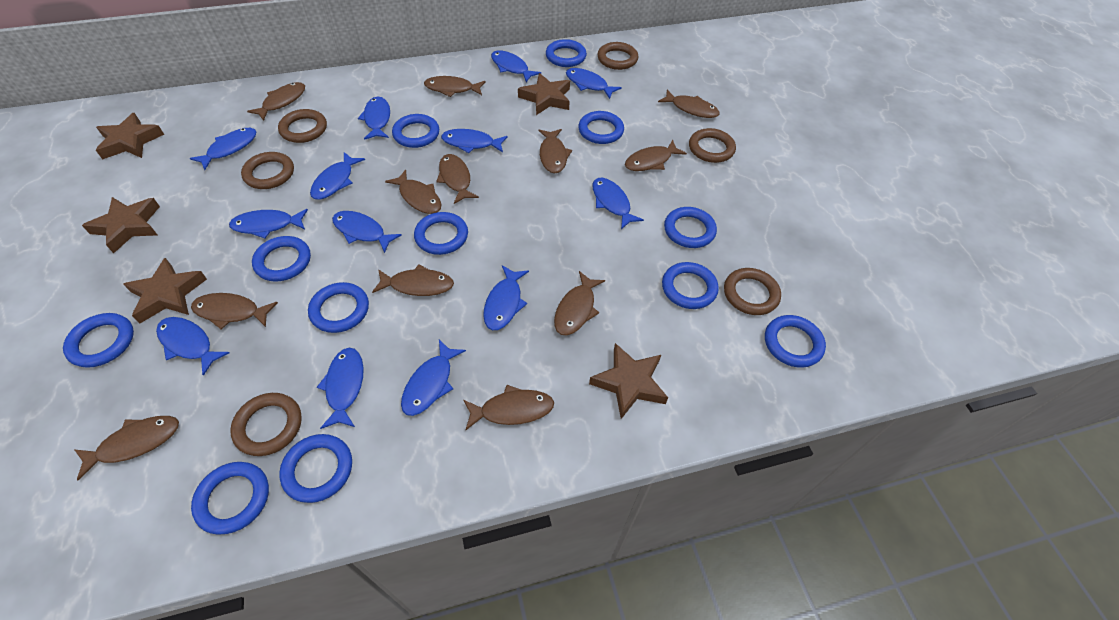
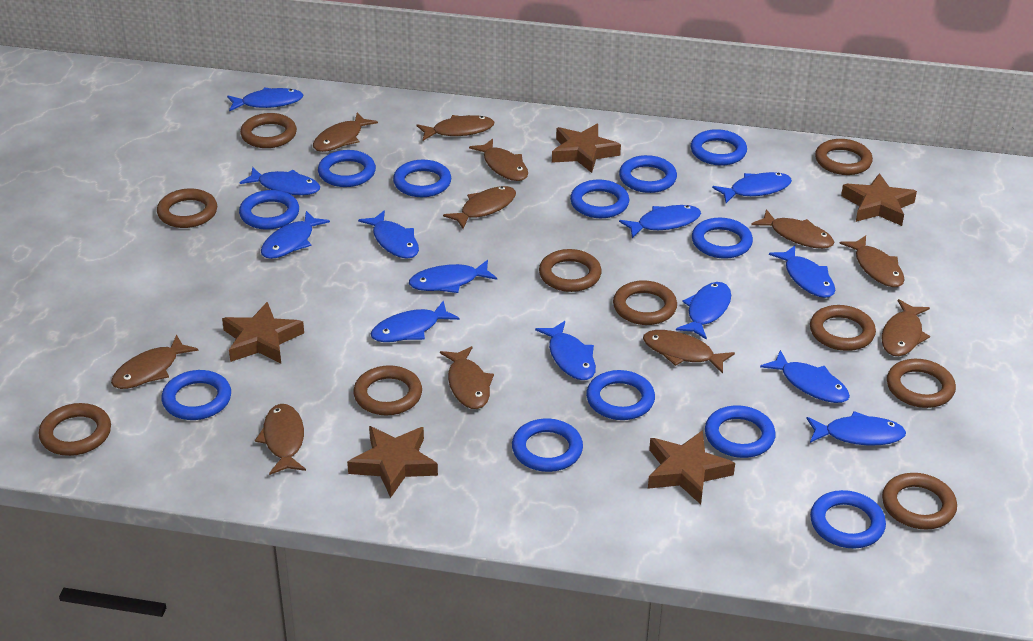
brown fish: [75,416,179,481] [191,293,278,329] [247,82,305,121] [372,264,454,296] [385,170,442,214] [424,76,485,97] [436,154,479,204] [463,385,554,430] [539,129,572,173] [554,271,605,335] [625,140,687,171] [658,90,720,118] = 12 -> [111,334,199,389] [255,404,306,475] [313,113,378,152] [417,115,494,141] [440,346,494,409] [443,186,516,229] [469,139,528,181] [643,330,735,374] [751,209,834,249] [839,235,904,287] [882,299,930,356] = 11
brown ring: [230,393,302,456] [241,152,294,189] [278,109,327,143] [597,42,638,70] [689,128,736,163] [724,268,781,315] = 6 -> [39,403,111,456] [157,189,217,228] [240,113,297,148] [353,365,422,415] [539,249,602,292] [613,280,677,325] [810,305,876,351] [815,139,873,175] [882,473,957,529] [887,359,956,408] = 10

